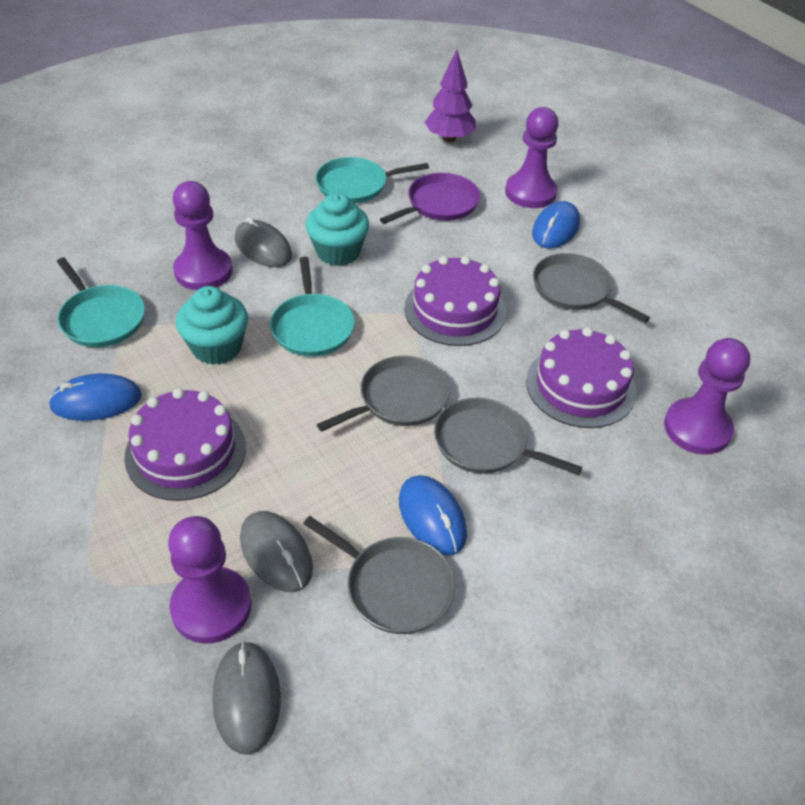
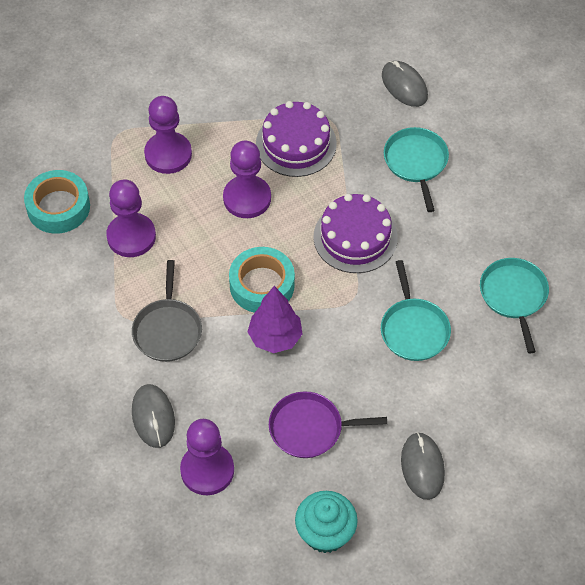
blue mouse: [48,373,142,421] [399,475,467,556] [532,201,580,249] = 3 -> none = 0
grey pan: [303,516,455,634] [317,356,450,432] [434,398,582,475] [533,253,650,323] = 4 -> [132,260,202,362] = 1
purple cake: [124,388,246,501] [404,256,506,346] [526,327,636,428] = 3 -> [256,101,337,177] [314,193,398,273] = 2
turquoise cupcake: [176,286,248,365] [306,193,369,266] = 2 -> [295,491,358,553] = 1
turquoise tape: none = 0 -> [24,170,90,234] [229,247,295,313] = 2

